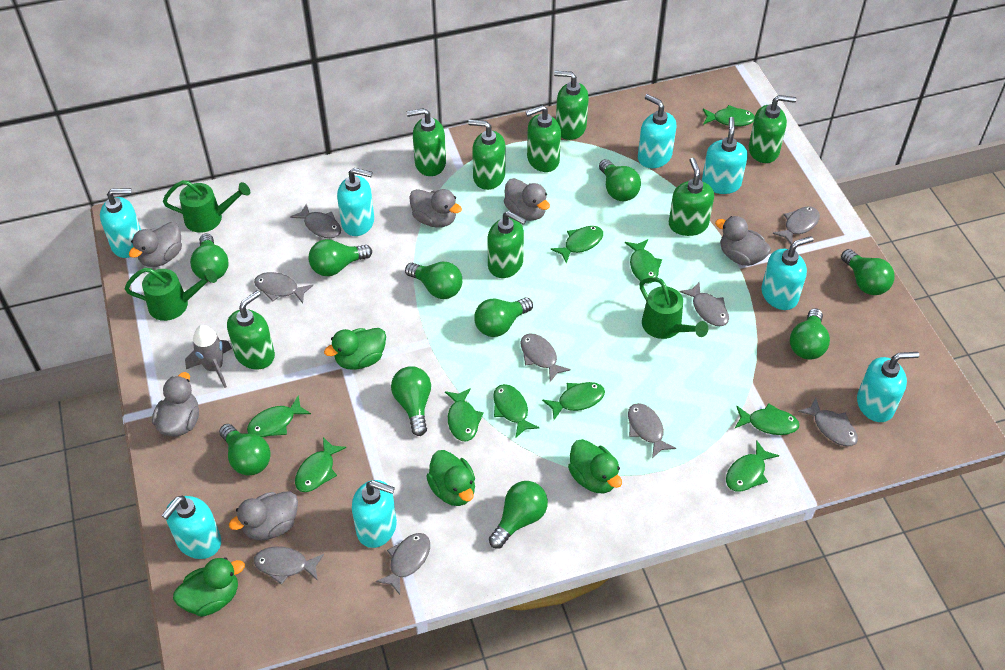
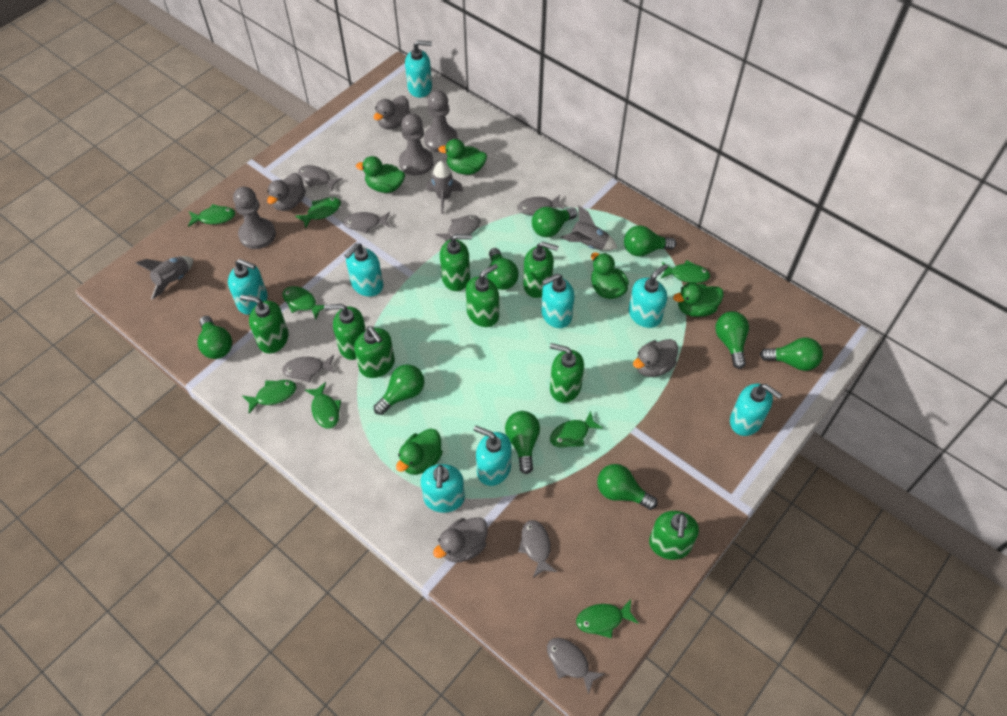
green duck: [173,557,245,617] [324,328,386,370] [426,450,475,506] [568,439,622,493] = 4 -> [356,156,405,193] [396,428,443,475] [438,139,487,175] [591,252,629,299] [673,282,724,317] = 5
green fish: [247,396,311,437] [295,437,346,492] [445,388,484,441] [493,384,540,438] [542,382,605,420] [551,226,603,263] [625,239,662,284] [703,105,755,126] [726,440,779,492] [735,403,800,435] = 10 -> [188,204,235,227] [243,380,296,414] [283,286,324,320] [295,197,341,228] [305,382,341,429] [550,411,603,447] [576,599,639,638] [661,260,710,283] = 8
green light bulb: [190,233,229,279] [219,424,271,475] [309,239,372,276] [391,366,431,436] [405,262,462,299] [474,298,533,337] [489,481,548,549] [599,159,641,201] [790,308,830,359] [841,249,895,295] = 10 -> [198,316,232,359] [374,364,424,415] [487,248,519,290] [505,411,540,474] [532,207,577,237] [597,464,657,510] [624,225,676,257] [715,311,749,369] [760,338,823,371] = 9
green watering can: [125,268,217,321] [163,180,250,233] [639,277,708,339] = 3 -> none = 0
grey duck: [129,222,182,267] [152,372,199,437] [229,491,298,540] [409,189,462,228] [504,178,550,221] [715,216,771,266] = 6 -> [267,173,306,211] [374,96,410,130] [433,517,487,563] [633,339,678,377] = 4
grey fish: [254,272,313,303] [254,546,324,585] [290,204,341,238] [376,533,430,595] [520,333,571,382] [628,403,676,458] [679,282,729,326] [773,207,820,244] [798,398,858,446] = 9 -> [282,355,335,383] [298,165,342,191] [343,212,390,234] [436,215,481,242] [517,194,565,215] [518,520,557,578] [547,638,605,695] = 7
grey pawn: none = 0 -> [233,187,276,249] [399,113,433,176] [424,90,458,152] = 3
grey rocket: [185,325,232,388] = 1 -> [136,256,193,300] [426,161,463,214] [560,205,617,251] = 3

